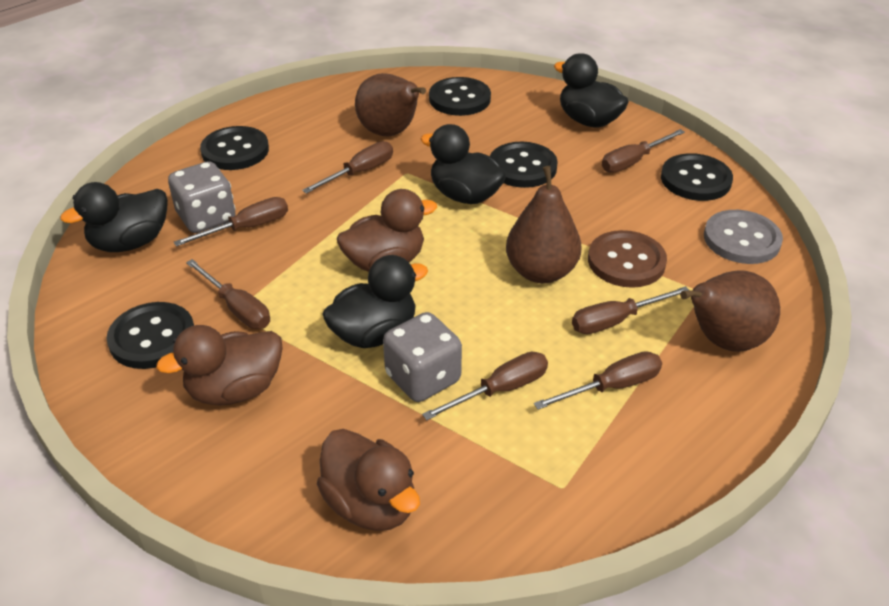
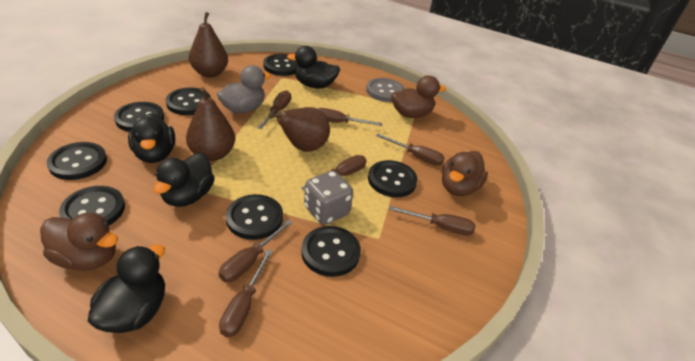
black button: [107,302,194,369] [200,126,269,170] [429,77,491,116] [490,142,558,188] [661,153,733,201] = 5 -> [47,142,107,180] [59,186,125,225] [114,102,164,132] [166,87,211,115] [226,194,283,240] [263,54,299,76] [301,226,361,277] [368,160,418,197] = 8
brown button: [588,230,667,288] = 1 -> none = 0
grey dice: [168,161,235,233] [383,312,462,402] = 2 -> [304,171,353,225] = 1
grey duck: none = 0 -> [217,65,271,114] = 1

